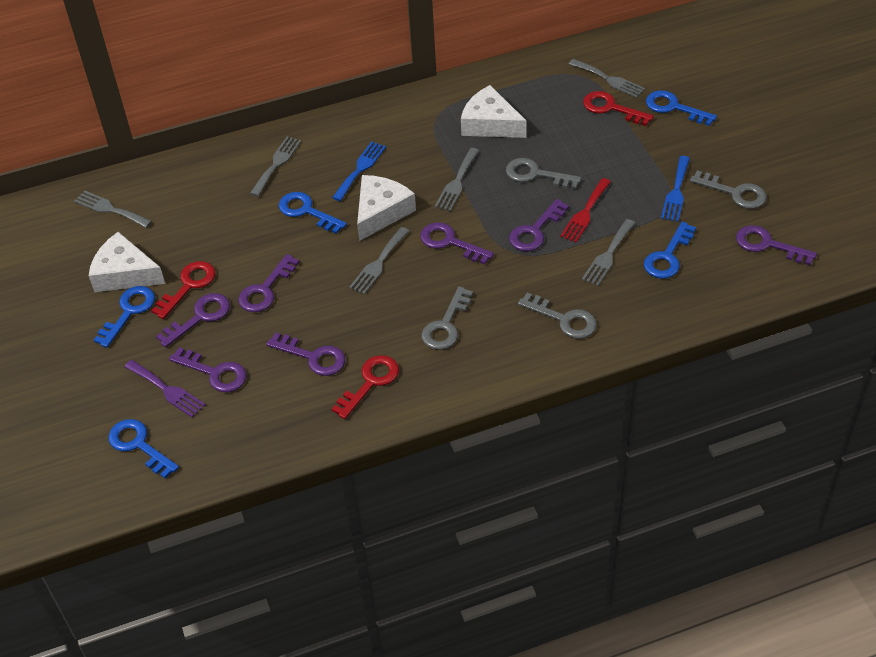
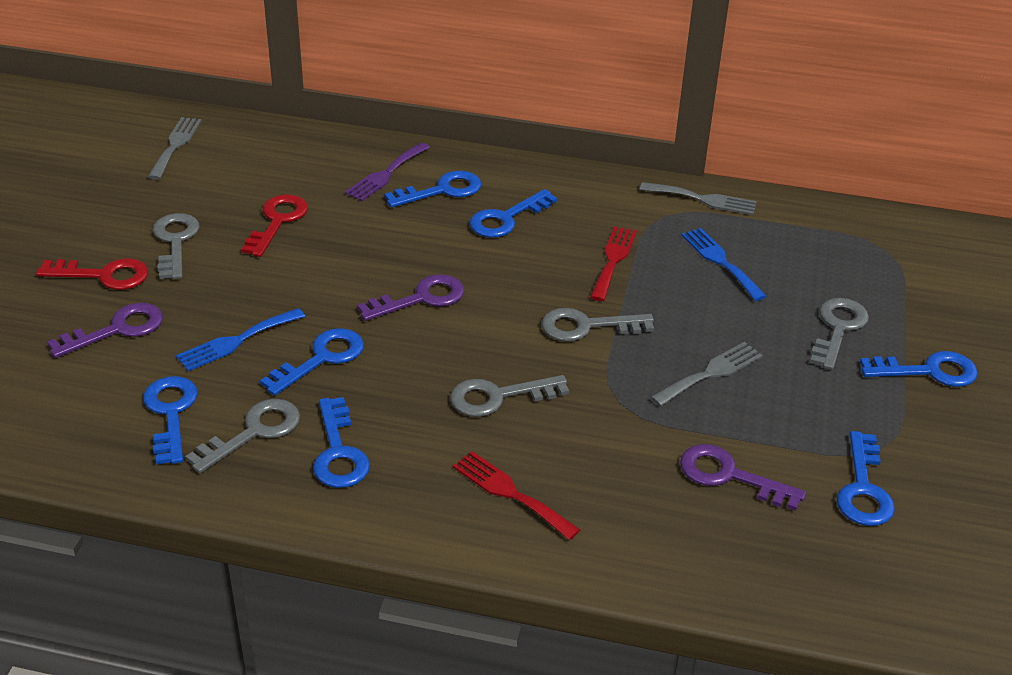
blue key: [94,286,155,348] [108,419,179,478] [279,192,347,234] [644,222,696,279] [646,90,717,126] = 5 -> [143,376,198,464] [260,328,364,396] [313,397,370,488] [385,171,481,208] [470,189,558,238] [837,431,895,526] [860,351,978,387] = 7
grey fork: [74,190,152,228] [250,137,301,196] [349,227,409,294] [435,148,479,211] [569,59,645,98] [582,219,635,286] = 6 -> [148,117,202,180] [640,182,757,215] [650,342,763,407] = 3
grey key: [421,286,473,350] [506,158,581,189] [518,293,597,339] [690,170,767,209] = 4 -> [153,213,200,279] [185,399,300,473] [450,375,569,417] [542,308,654,342] [810,298,869,370] = 5
purple key: [156,293,230,347] [169,347,246,392] [238,254,299,312] [266,332,345,376] [420,222,494,265] [509,199,569,251] [736,225,817,265] = 7 -> [47,303,163,358] [357,274,464,321] [680,444,806,511] = 3
red fork: [560,178,611,243] = 1 -> [453,451,580,540] [590,226,637,301] = 2
red key: [151,261,216,319] [332,355,399,419] [583,91,654,126] = 3 -> [36,258,148,290] [242,194,308,257] = 2
white cheese: [89,232,165,292] [357,175,416,241] [461,85,527,138] = 3 -> none = 0

